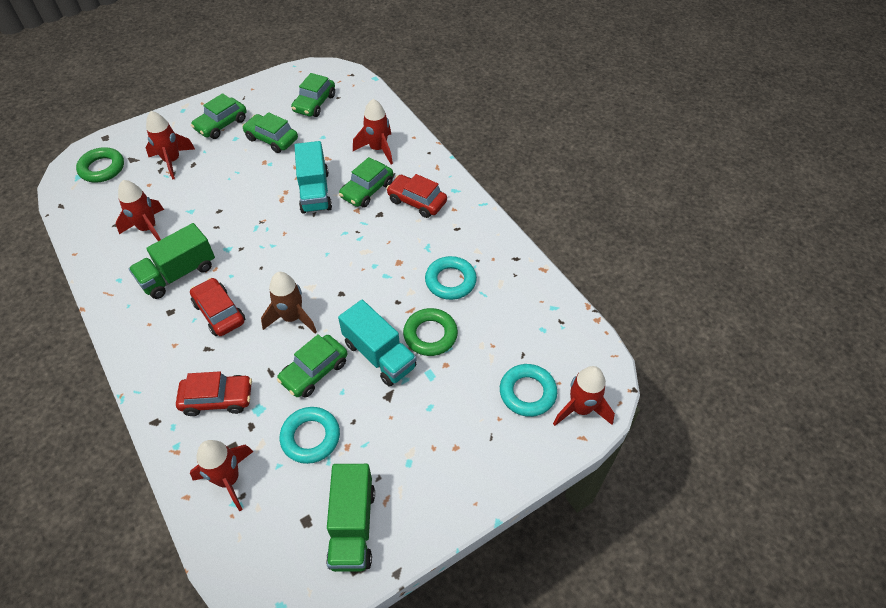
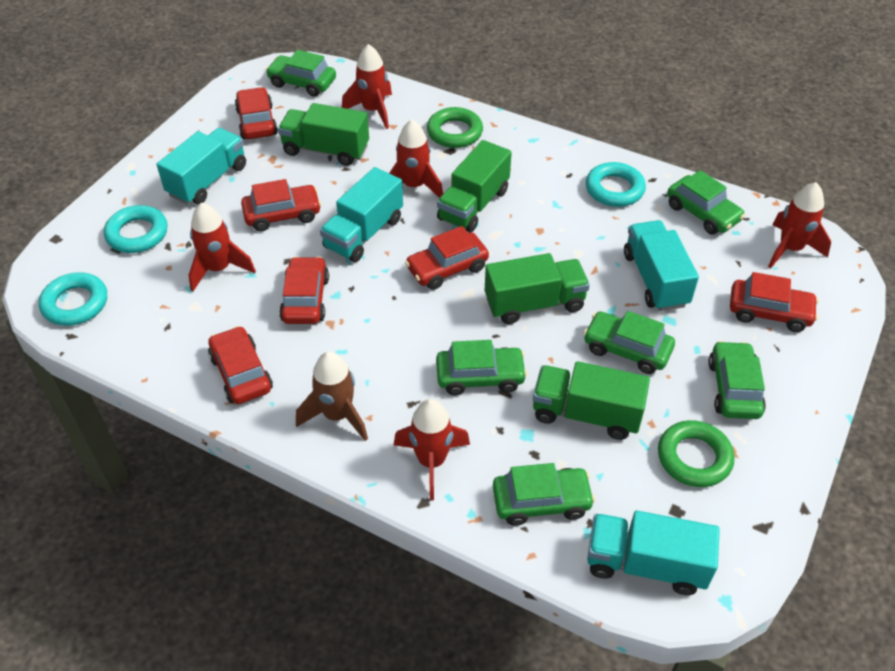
green car: [191,93,247,139] [242,112,298,153] [277,334,348,397] [291,73,335,117] [339,157,393,208] = 5 -> [266,50,336,97] [436,340,527,395] [493,463,595,526] [583,311,675,374] [667,170,745,235] [708,341,766,419] = 6
green truck: [129,223,215,299] [326,464,375,572] = 2 -> [278,103,369,166] [437,140,512,232] [485,253,590,324] [533,361,650,440] = 4
red car: [176,371,252,416] [190,278,245,336] [386,174,447,218] = 3 -> [208,326,273,404] [235,87,278,139] [241,179,321,232] [279,256,329,324] [405,226,489,290] [730,272,818,332] = 6
turquoise truck: [294,141,332,214] [338,300,417,386] = 2 -> [157,128,246,204] [320,167,403,262] [587,511,720,595] [624,220,699,311] = 4

